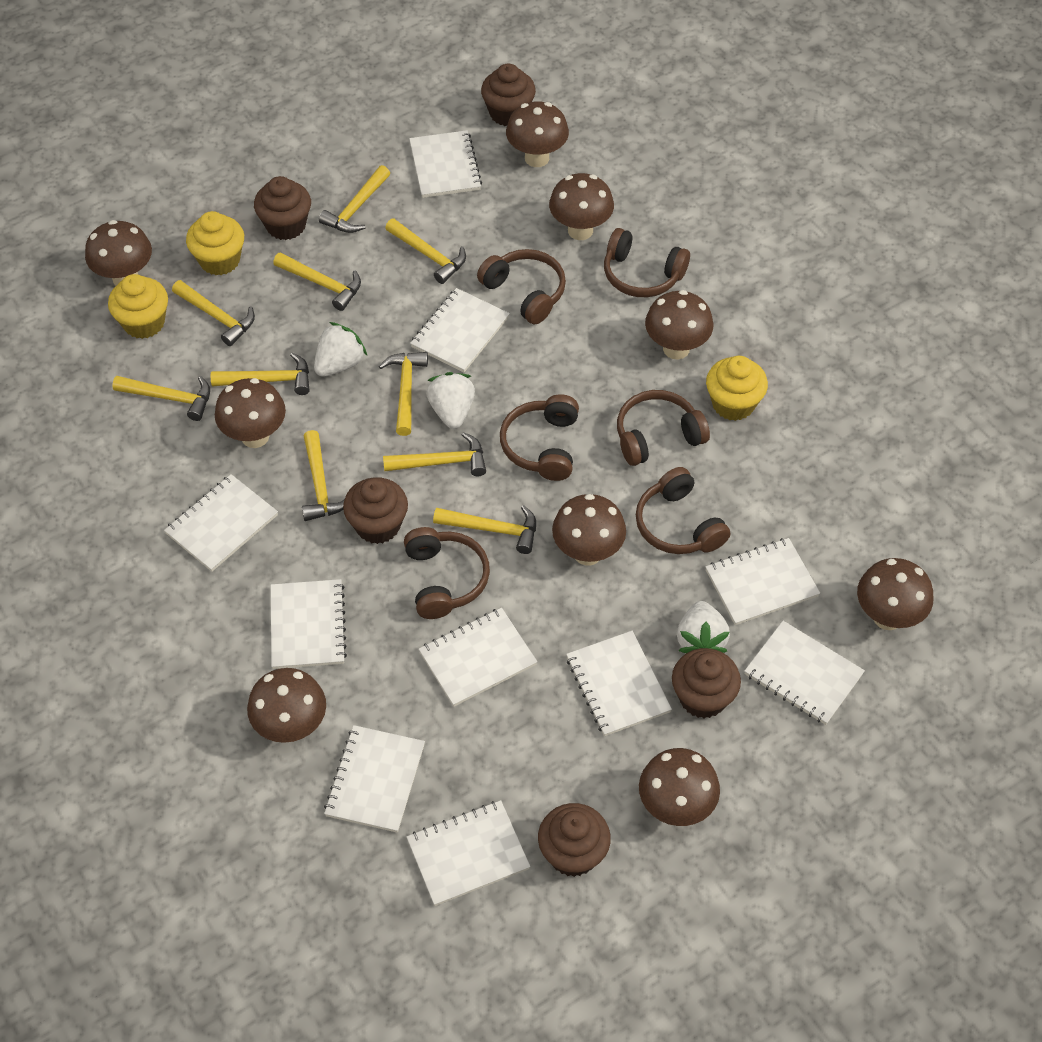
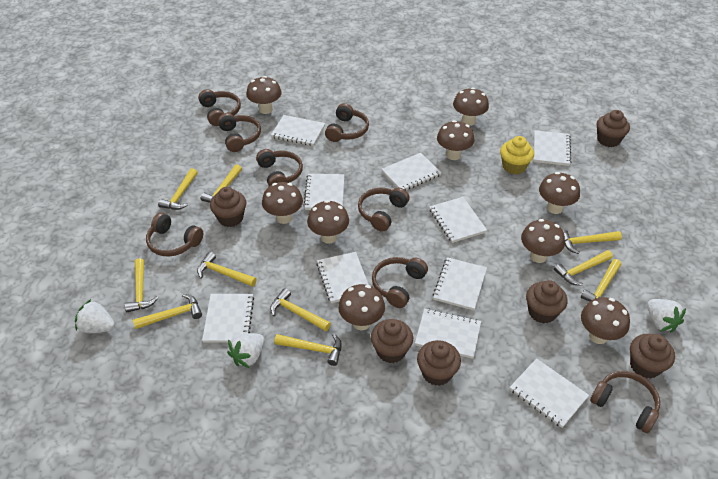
brown cupcake: [254,176,311,240] [343,477,408,544] [481,63,536,126] [538,803,611,877] [672,648,741,718] = 5 -> [210,187,246,227] [371,319,413,363] [417,340,461,386] [526,280,567,323] [597,110,630,147] [630,334,675,379] = 6
brown headphones: [404,527,490,619] [477,249,566,324] [500,394,579,481] [604,228,690,297] [617,390,710,466] [636,467,730,554] = 6 -> [146,213,203,257] [198,89,241,126] [218,113,261,152] [256,149,303,186] [325,103,369,142] [358,188,410,232] [372,257,428,308] [590,371,660,433] = 8
yellow cupcake: [108,274,168,339] [186,211,244,275] [706,356,768,421] = 3 -> [500,136,534,174] = 1

